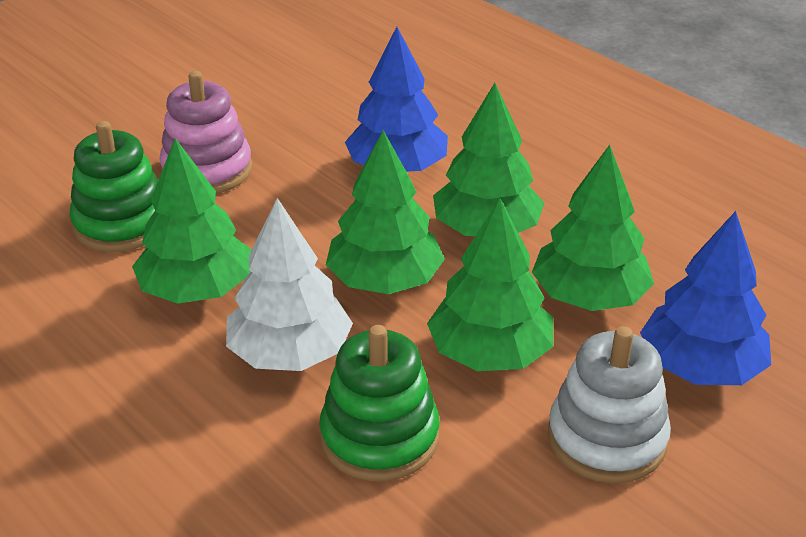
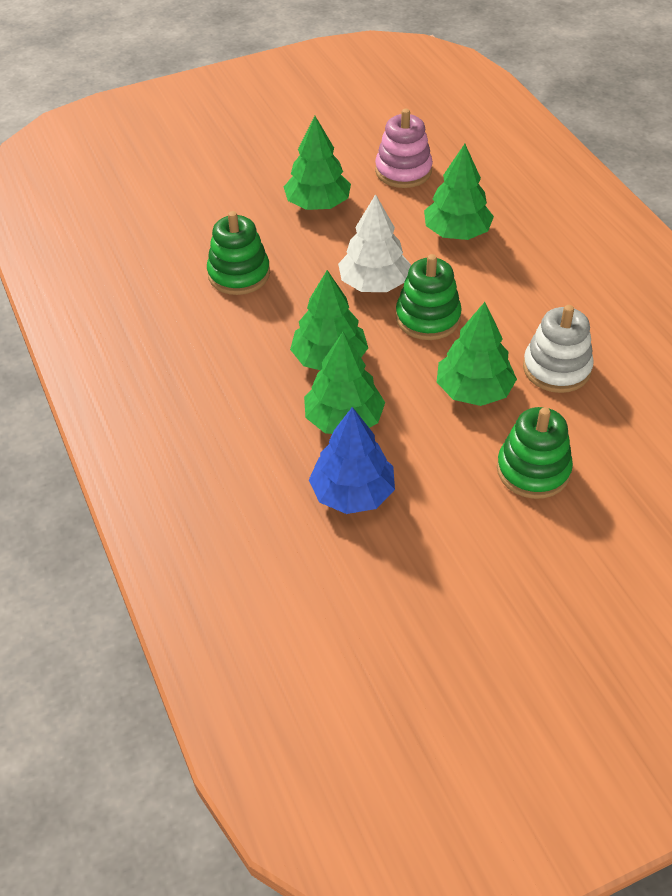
blue tree: [345,27,448,172] [640,211,771,385] = 2 -> [309,407,395,514] = 1
green stacking toy: [69,121,158,252] [319,325,439,481] = 2 -> [207,211,270,295] [396,254,462,340] [497,407,573,499] = 3

